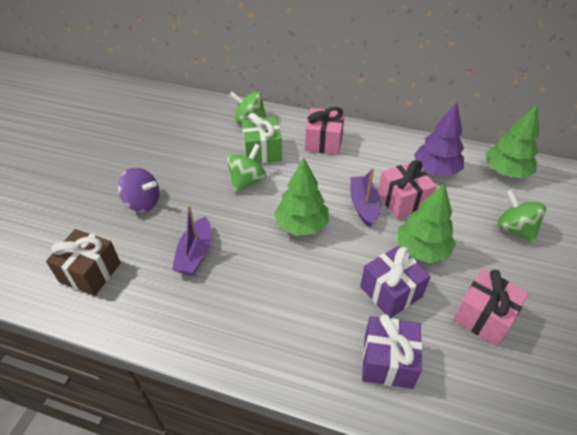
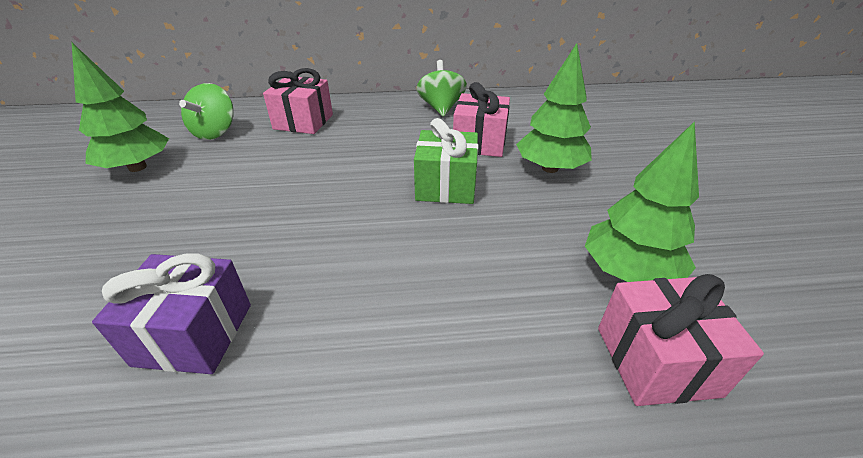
brown gift: [46,229,121,296] = 1 -> none = 0
green spinning top: [227,144,266,192] [229,92,266,124] [497,189,546,243] = 3 -> [179,83,234,140] [416,60,467,117] = 2
purple boat: [172,205,211,275] [350,168,381,228] = 2 -> none = 0
purple gift: [360,246,431,318] [362,314,422,389] = 2 -> [92,254,251,374] = 1
purple spinning top: [118,167,159,212] = 1 -> none = 0
purple tree: [414,103,464,176] = 1 -> none = 0

